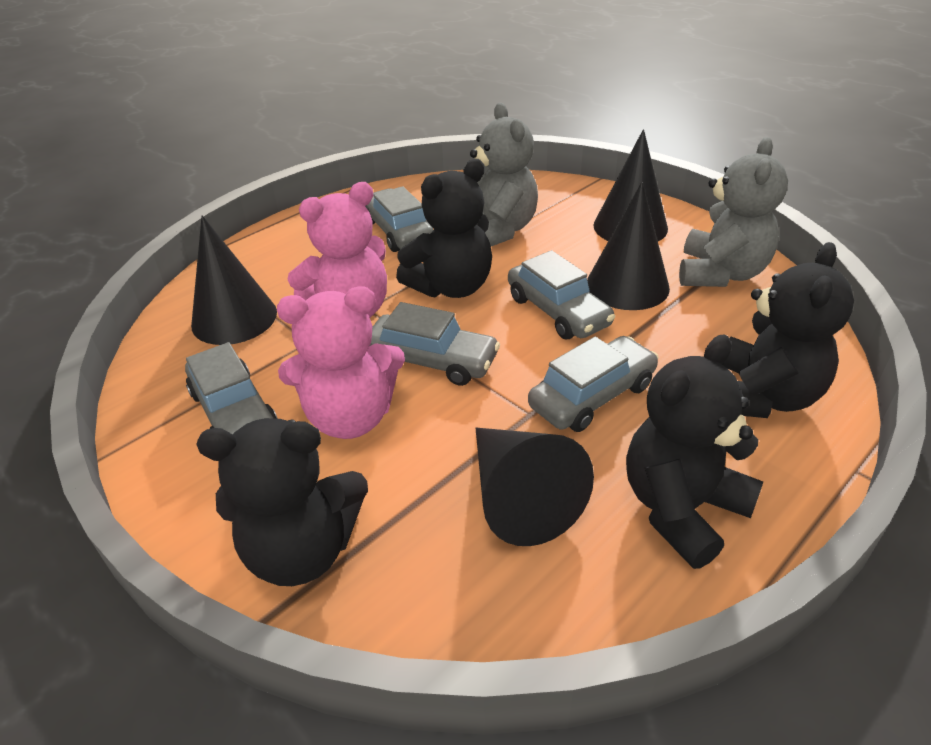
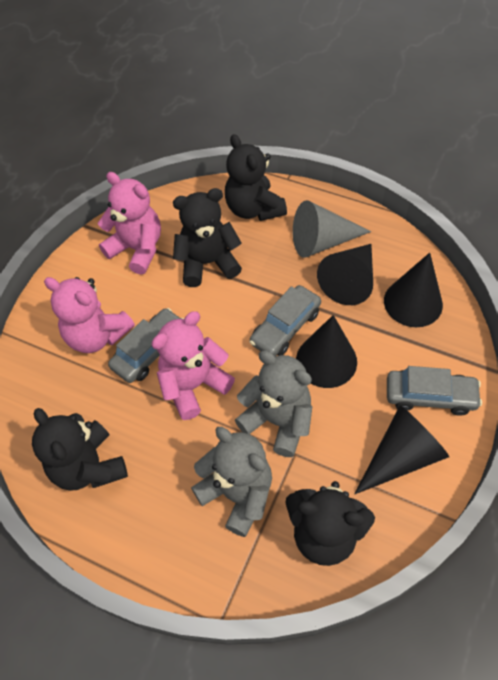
grey car: [185,342,278,434] [365,186,433,252] [370,302,500,386] [508,250,615,339] [528,336,659,432] = 5 -> [108,308,184,383] [249,285,321,356] [387,366,482,415] = 3
grey cone: none = 0 -> [293,200,371,258] = 1
pink teddy bear: [277,286,405,439] [287,182,387,318] = 2 -> [44,277,135,353] [98,172,161,275] [151,311,235,420] = 3

